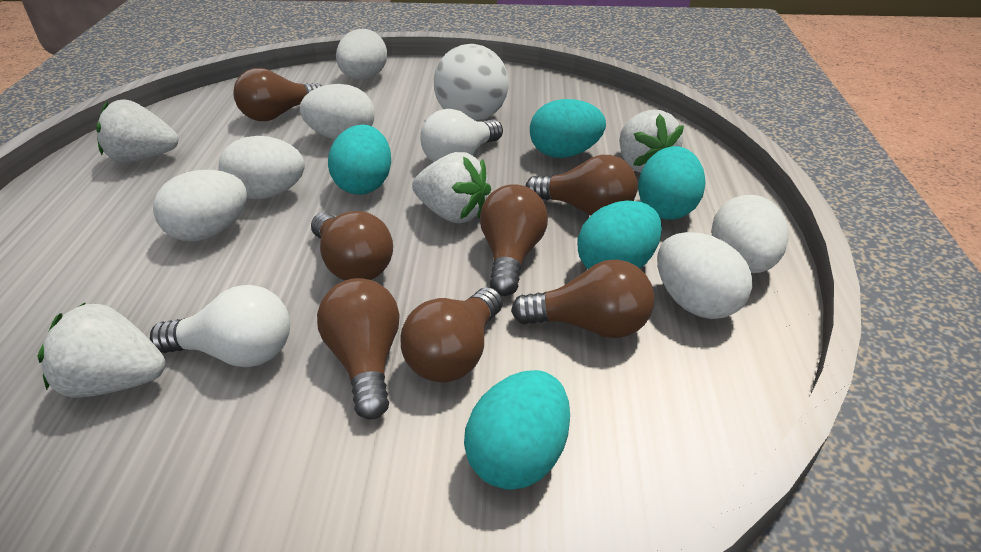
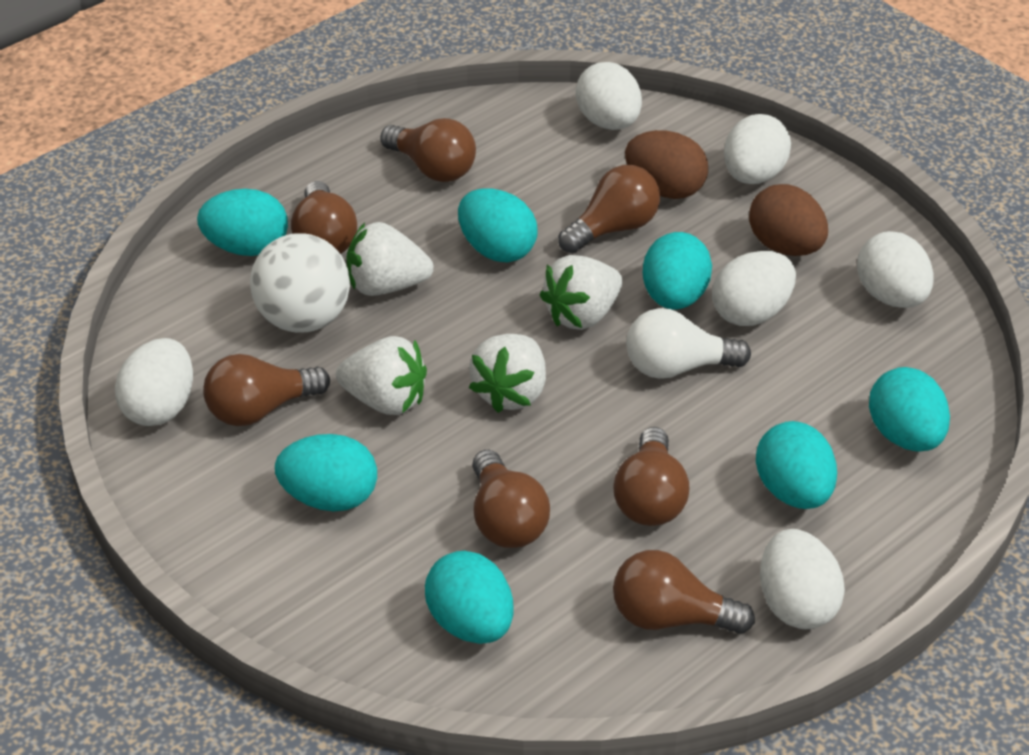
brown egg: none = 0 -> [625,130,708,199] [749,184,828,256] = 2
turquoise egg: [328,125,391,195] [464,370,570,490] [530,99,606,158] [578,201,662,269] [638,146,706,220] = 5 -> [197,189,288,256] [275,434,377,511] [425,551,513,644] [458,188,538,262] [643,232,712,309] [756,421,837,509] [869,367,950,452] = 7
white light bulb: [150,285,290,367] [420,109,503,162] = 2 -> [626,308,751,379] = 1

